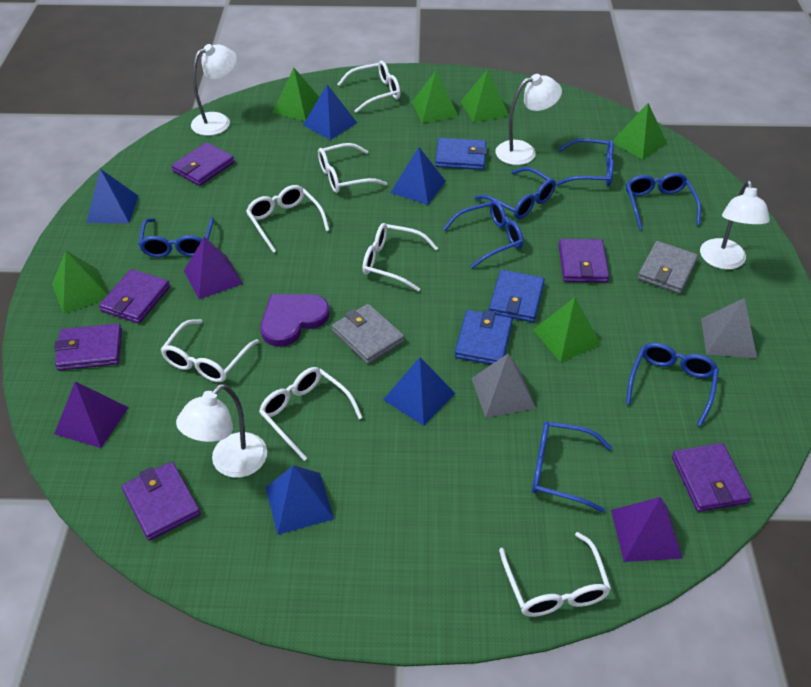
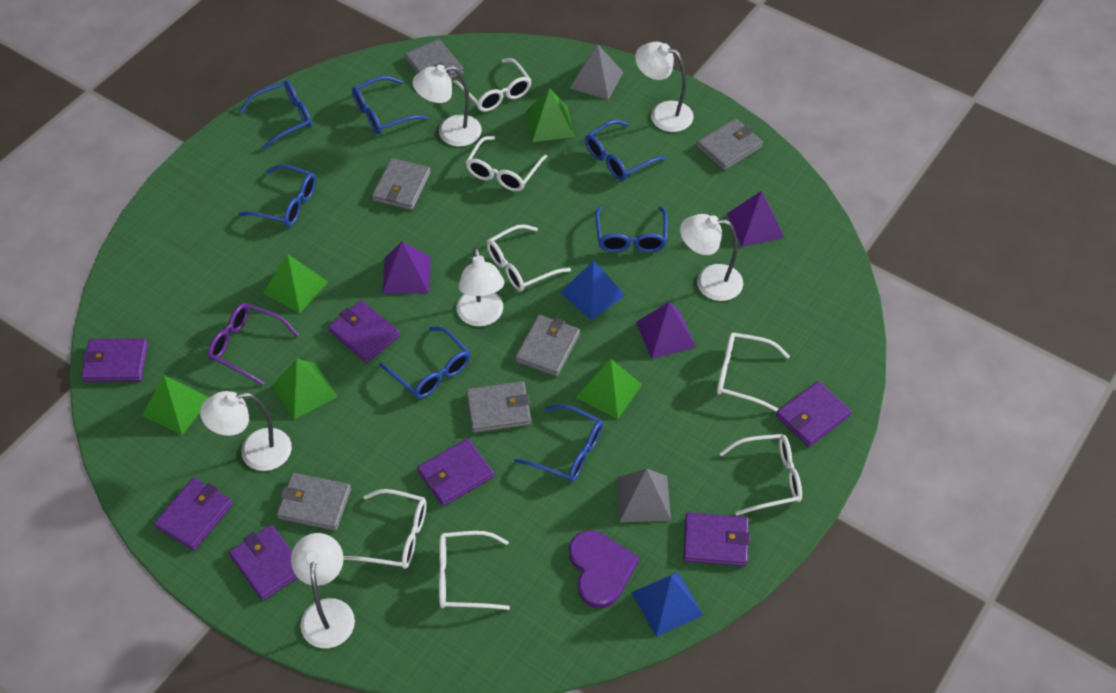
blue pyramid: [86,169,138,223] [265,465,334,535] [303,84,357,140] [383,357,455,426] [391,147,446,205] = 5 -> [560,260,625,320] [631,572,703,637] = 2
blue wallet: [435,138,487,170] [455,310,512,365] [489,270,545,322] = 3 -> none = 0
green pyramid: [52,250,108,314] [272,68,319,121] [412,70,459,123] [461,69,509,122] [533,297,601,362] [613,103,667,160] = 6 -> [142,375,209,435] [263,254,328,313] [272,359,338,419] [526,88,575,142] [576,359,642,419] = 5
grey wallet: [332,304,405,364] [638,241,698,294] = 2 -> [277,473,351,531] [372,158,431,210] [405,39,464,79] [466,381,531,433] [515,315,580,377] [697,118,763,171] = 6
purple glasses: none = 0 -> [208,303,299,385] = 1
purple wallet: [54,323,122,371] [99,269,170,324] [122,462,201,541] [171,142,235,186] [559,239,609,282] [672,443,751,512] = 6 -> [81,338,148,382] [154,478,233,550] [229,525,298,601] [328,300,400,363] [417,438,494,506] [683,513,750,566] [776,381,852,447] = 7
white lamp: [176,384,267,478] [191,44,237,136] [496,74,562,165] [700,181,770,270] = 4 -> [200,391,292,471] [291,533,355,648] [412,65,482,147] [457,247,504,326] [635,42,693,132] [680,214,743,301] = 6

